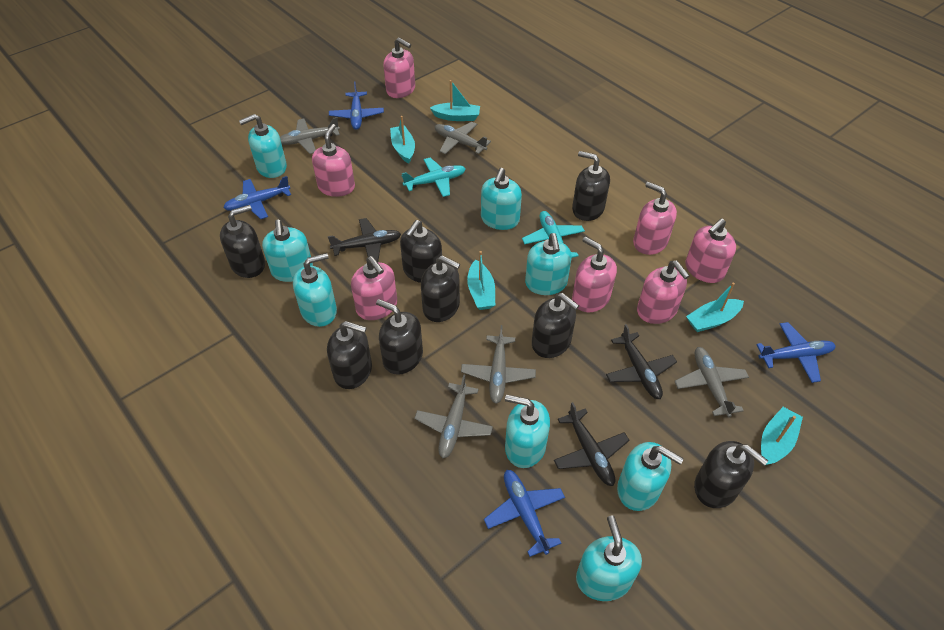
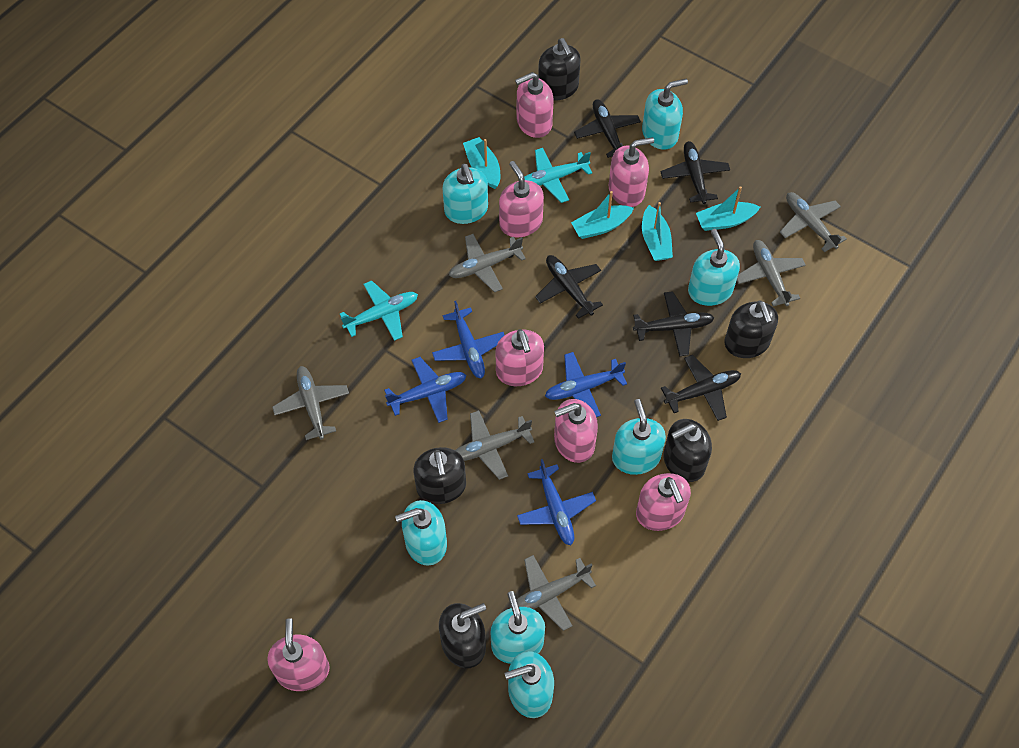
black plane: [328,218,401,262] [554,402,630,486] [606,324,677,399] = 3 -> [535,255,603,319] [574,99,641,158] [633,291,714,357] [661,141,730,204] [661,355,741,421] = 5
black soap dispenser: [220,205,265,278] [327,321,372,389] [376,299,423,375] [400,220,442,283] [421,255,460,322] [532,293,579,358] [572,151,610,221] [694,441,768,508] = 8 -> [413,447,466,504] [439,603,486,668] [538,38,581,101] [663,419,712,482] [724,301,778,358] = 5
grey plane: [280,117,340,154] [414,374,493,458] [435,122,491,154] [461,325,536,404] [675,347,749,418] = 5 -> [272,366,349,440] [449,234,526,292] [455,410,534,480] [510,555,596,631] [737,240,806,306] [780,192,847,252] = 6
turquoise boat: [390,116,415,164] [430,80,480,121] [467,251,495,310] [686,282,744,332] [761,407,803,465] = 5 -> [463,137,501,189] [571,191,634,239] [642,202,673,261] [696,186,760,231] = 4
turquoise soap dispenser: [239,114,287,178] [262,220,313,282] [293,253,337,327] [481,168,522,230] [505,395,550,468] [525,233,572,295] [576,515,642,601] [617,442,684,511] = 8 -> [395,500,447,566] [442,164,488,224] [491,591,545,664] [504,651,554,718] [612,399,666,475] [642,79,688,150] [688,229,740,306] = 7

